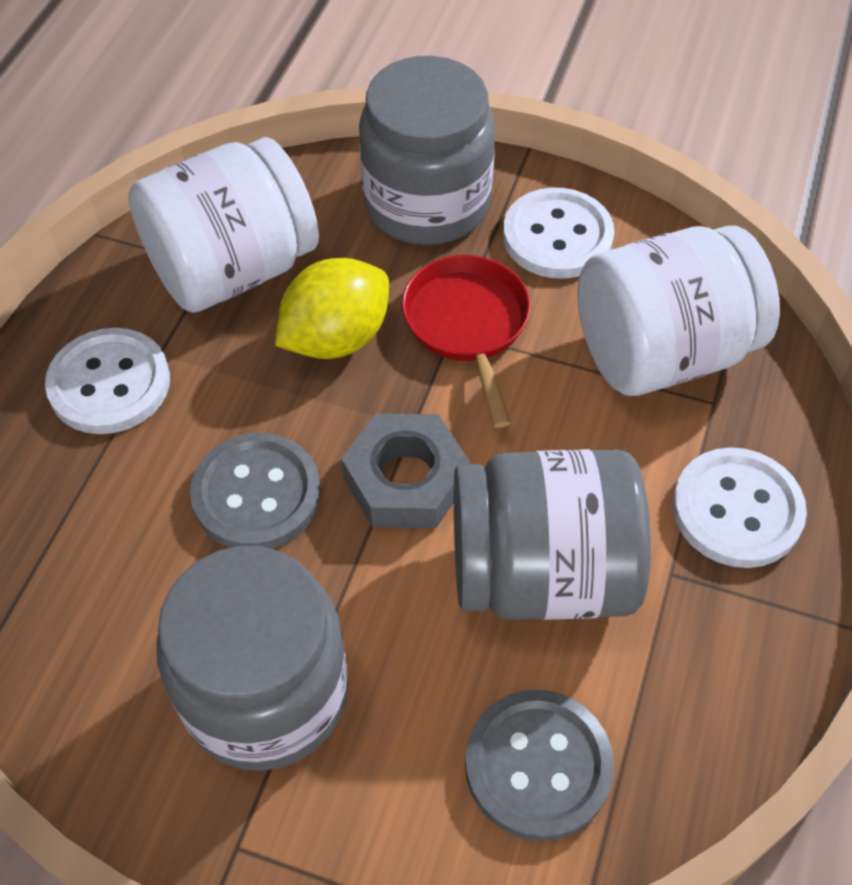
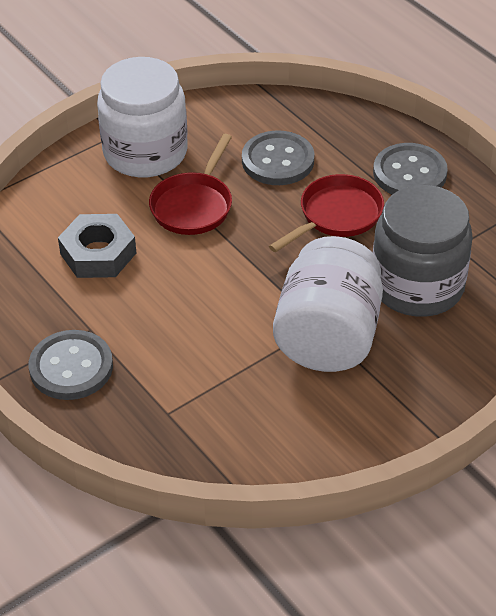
grey button: [190,433,321,549] [465,689,614,841] = 2 -> [29,330,113,400] [242,131,314,185] [373,143,448,195] = 3
grey jar: [157,546,348,771] [359,56,495,245] [454,449,651,620] = 3 -> [373,185,473,317] = 1
red pan: [402,255,531,428] = 1 -> [149,134,232,235] [269,174,384,252] = 2
white button: [45,328,170,434] [503,188,614,279] [673,447,807,568] = 3 -> none = 0
yellow lemon: [275,258,389,359] = 1 -> none = 0

